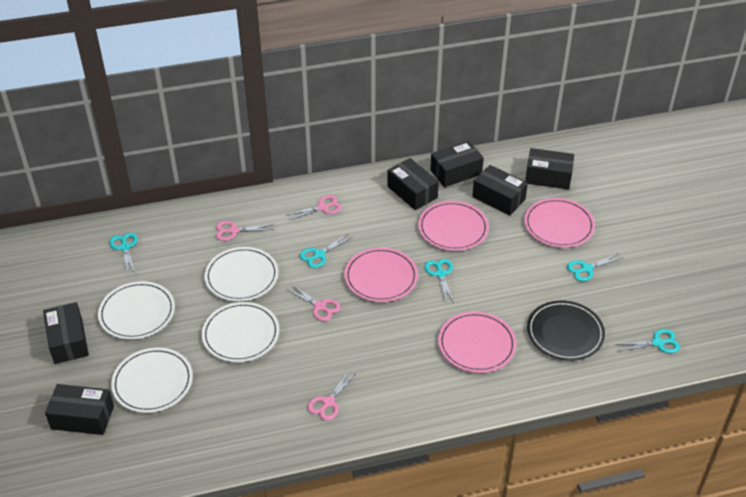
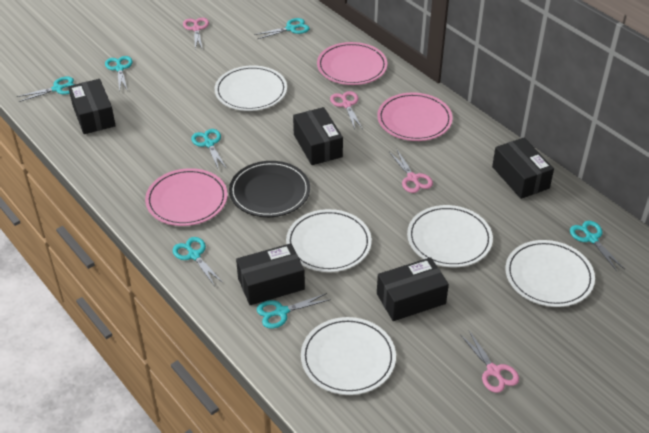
black box: [43,302,89,364] [45,384,114,435] [387,158,439,210] [430,141,484,187] [472,165,528,216] [525,148,574,190] = 6 -> [68,79,116,134] [236,243,305,305] [293,107,343,165] [377,257,449,321] [492,138,554,199] = 5
pink plate: [344,247,418,302] [418,201,489,251] [438,311,516,373] [524,198,595,248] = 4 -> [145,168,228,226] [317,42,387,85] [377,93,453,141] = 3
turquoise scissors: [110,233,137,275] [300,234,353,268] [425,259,454,303] [567,253,624,281] [617,329,680,353] = 5 -> [16,77,75,102] [105,56,133,91] [173,237,223,285] [191,129,227,170] [255,18,310,39] [257,293,331,329] [570,221,624,271] = 7
white plate: [98,281,175,340] [111,348,193,413] [202,302,279,362] [205,247,278,301] = 4 -> [215,65,287,111] [286,209,372,272] [301,317,396,395] [407,205,493,267] [505,240,595,307] = 5

